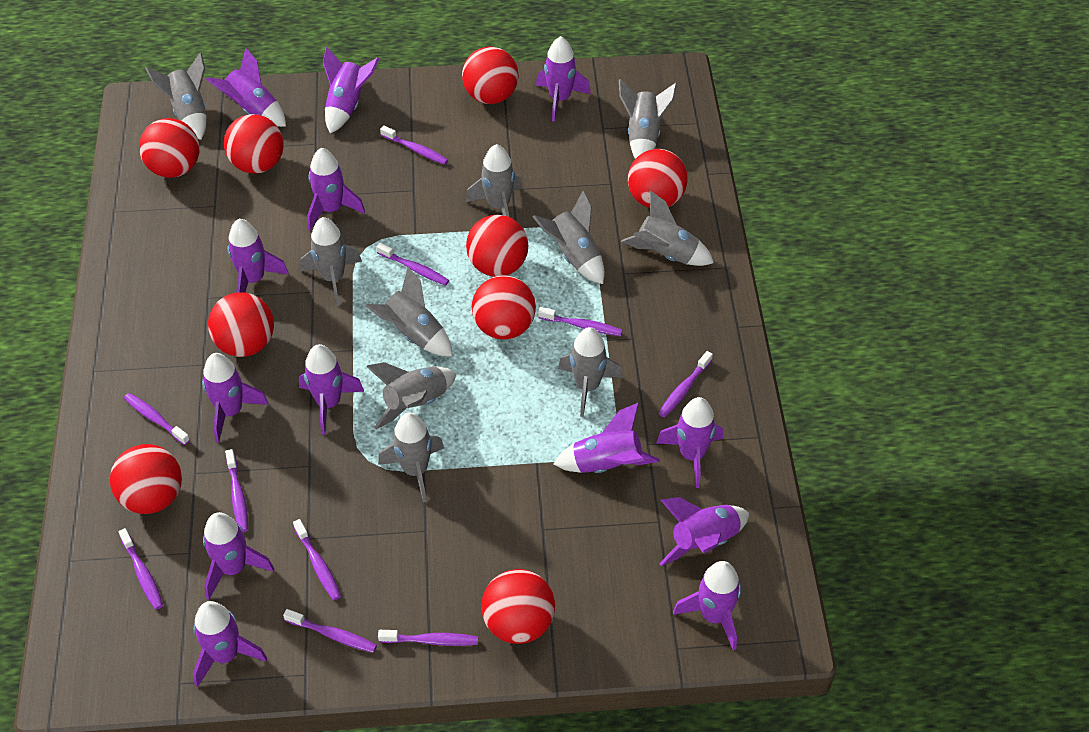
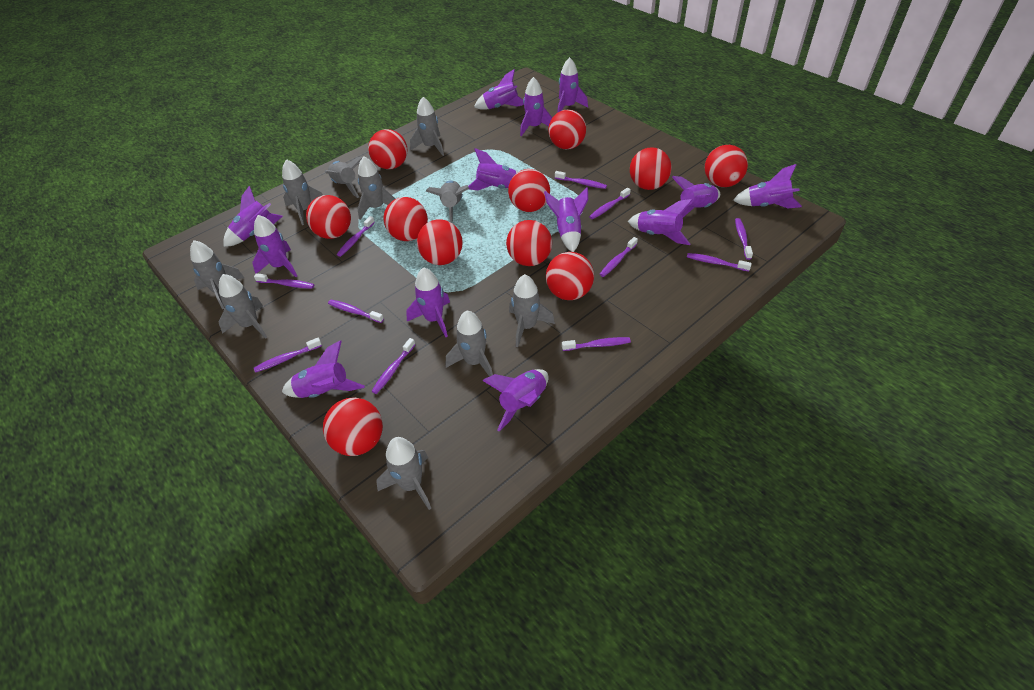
purple toothbrush: [118,528,163,610] [124,393,190,445] [225,449,248,532] [283,609,377,653] [293,519,341,600] [376,243,449,286] [378,630,478,646] [380,125,448,165] [538,307,622,336] [659,351,713,418] = 10 -> [254,273,314,289] [254,338,322,373] [328,300,384,323] [337,216,375,257] [371,338,416,394] [555,171,607,189] [562,337,631,351] [589,188,631,219] [600,237,638,277] [687,253,752,272] [735,218,753,260] = 11
red ball: [110,444,182,514] [139,118,200,178] [208,292,274,357] [224,114,284,174] [462,46,519,104] [466,215,528,277] [472,275,536,340] [481,569,555,644] [628,149,688,208] = 9 -> [306,195,351,239] [323,398,383,456] [368,129,408,169] [383,197,428,241] [417,219,463,265] [506,220,552,266] [508,169,550,212] [546,252,594,300] [548,110,586,149] [630,147,672,190] [705,145,748,187] = 11

